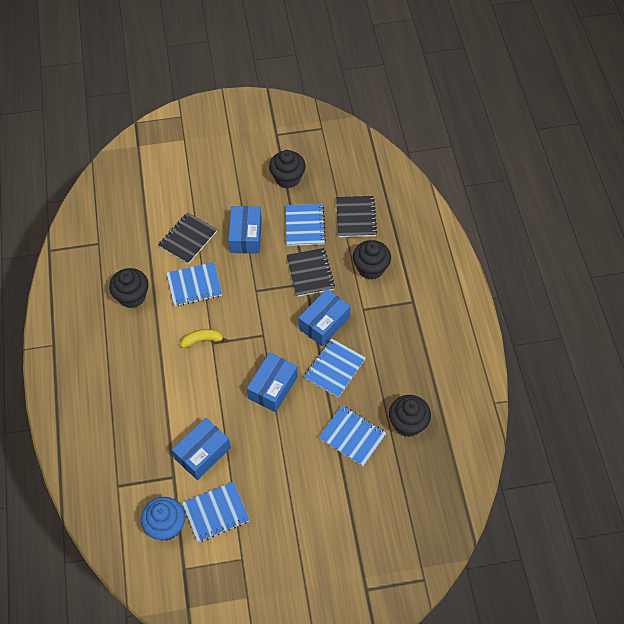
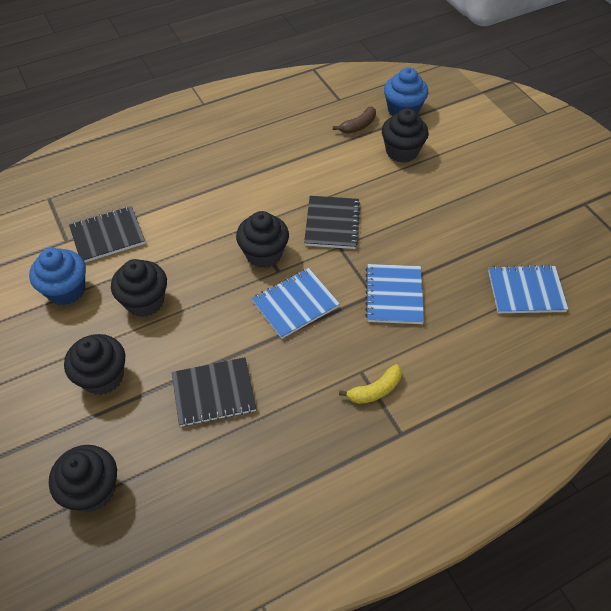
black cupcake: [109,268,149,308] [269,150,306,188] [353,240,391,280] [389,395,431,437] = 4 -> [49,445,117,512] [64,334,125,395] [111,259,167,317] [236,211,289,268] [382,108,429,163] = 5
blue box: [172,418,231,480] [228,206,262,254] [247,353,298,412] [298,289,351,346] = 4 -> none = 0
blue cupcake: [141,497,185,541] = 1 -> [29,248,86,305] [384,67,428,116] = 2
blue notebook: [166,262,222,306] [182,481,250,542] [285,204,326,246] [304,338,366,398] [319,405,386,466] = 5 -> [252,268,340,339] [365,264,424,324] [488,265,568,313] = 3
brown banana: none = 0 -> [333,106,376,134] = 1

